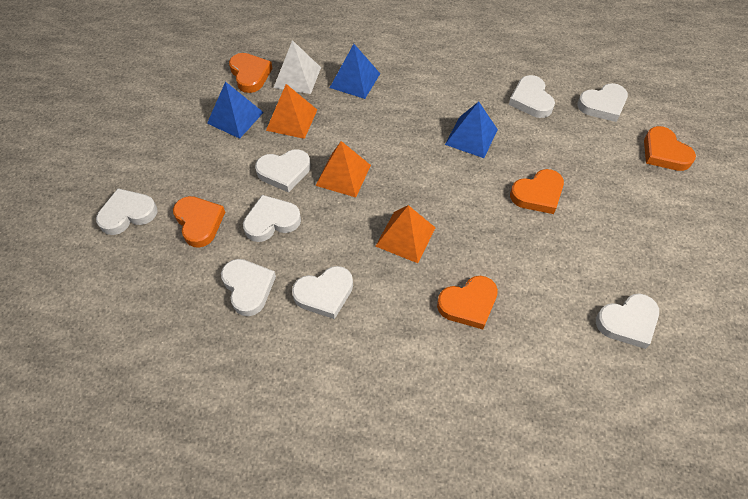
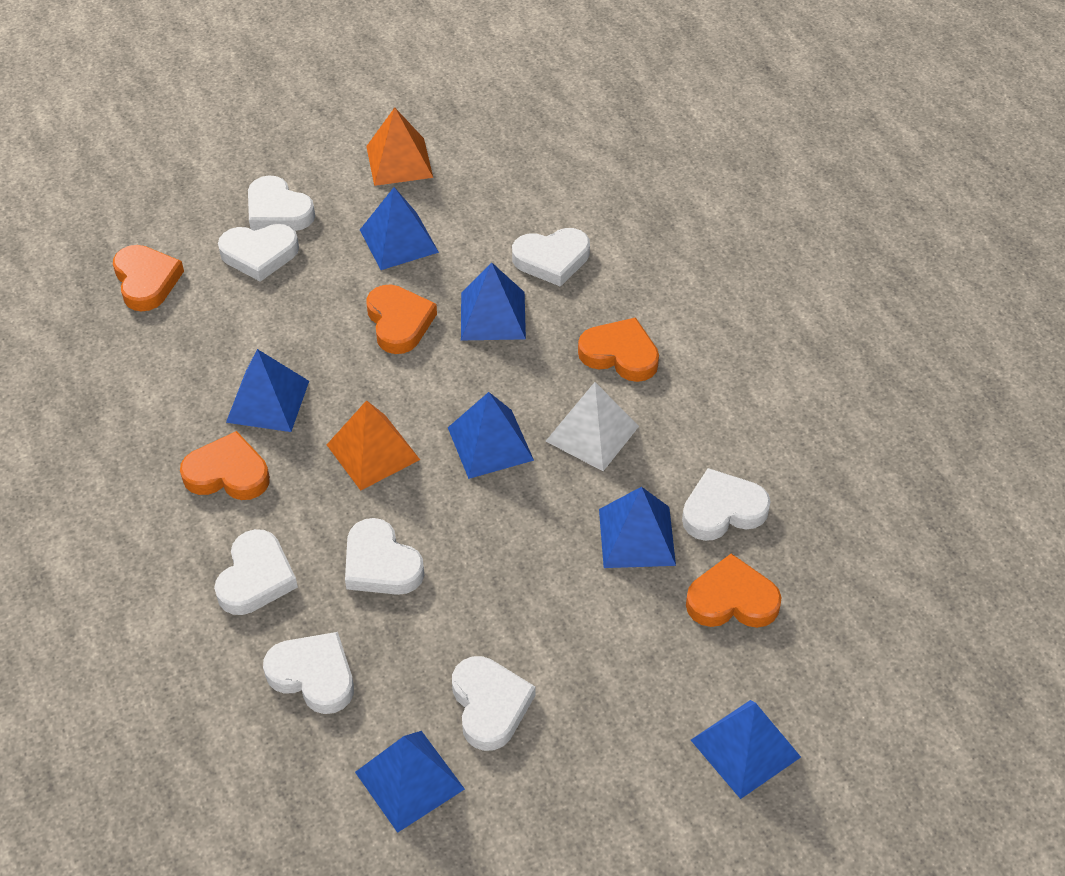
blue pyramid: [207,82,264,139] [330,44,380,99] [445,102,498,158] = 3 -> [226,349,309,432] [355,731,465,833] [360,187,439,270] [448,392,534,479] [461,262,526,340] [599,487,676,568] [691,700,801,799] = 7
orange pyramid: [266,84,317,139] [315,141,371,197] [376,205,435,263] = 3 -> [327,400,420,491] [366,107,433,186] = 2

